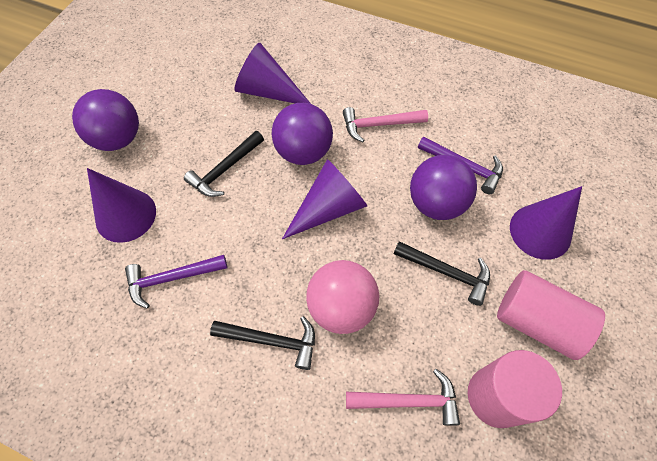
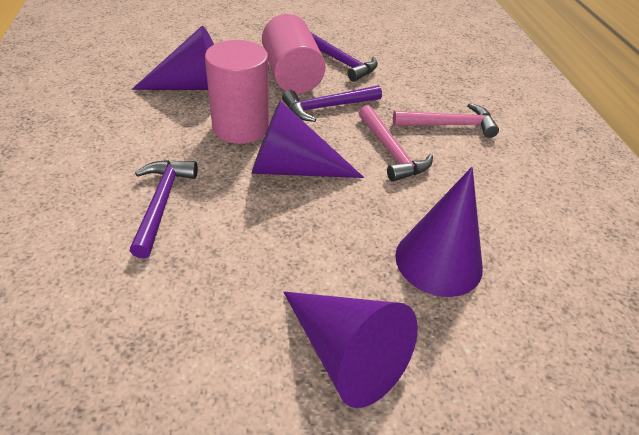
black hammer: [184,131,264,197] [210,316,315,370] [393,241,490,306] = 3 -> none = 0
pink ball: [306,260,380,334] = 1 -> none = 0
purple ball: [72,89,139,151] [272,103,333,165] [410,155,477,220] = 3 -> none = 0
purple hammer: [125,255,227,308] [418,137,503,194] = 2 -> [130,160,198,258] [282,85,382,122] [311,33,378,82] = 3

